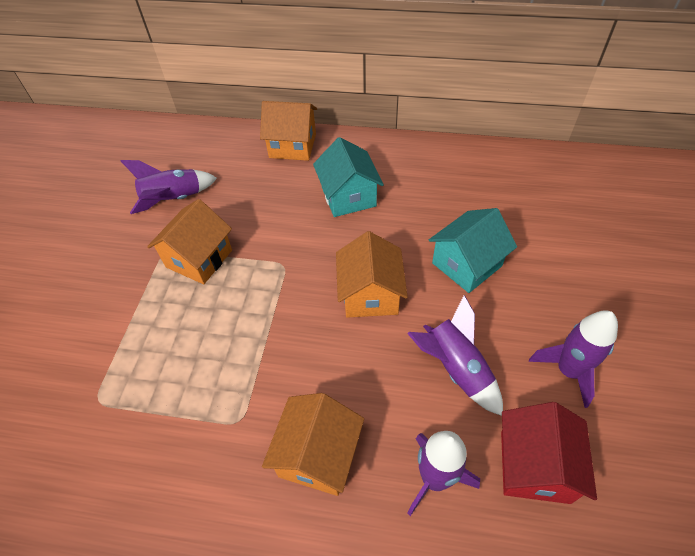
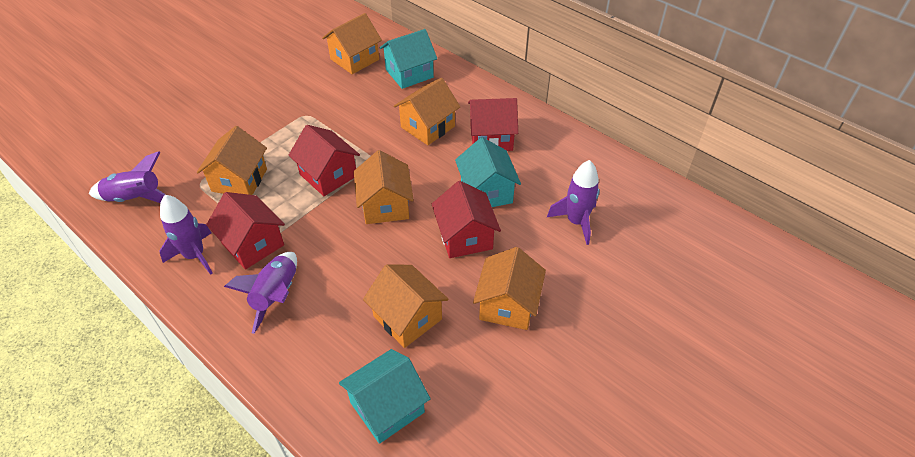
orange house: [147,199,232,284] [260,101,317,161] [262,393,364,496] [336,231,408,318] = 4 -> [197,126,267,195] [322,13,382,74] [354,150,414,224] [363,264,449,348] [394,78,460,145] [473,247,546,330] = 6
red house: [501,402,597,504] = 1 -> [206,192,285,270] [288,125,360,196] [432,181,501,258] [468,98,518,151] = 4
turquoise house: [313,137,384,217] [429,208,517,293] = 2 -> [339,349,431,444] [379,29,437,89] [455,137,521,207] = 3

